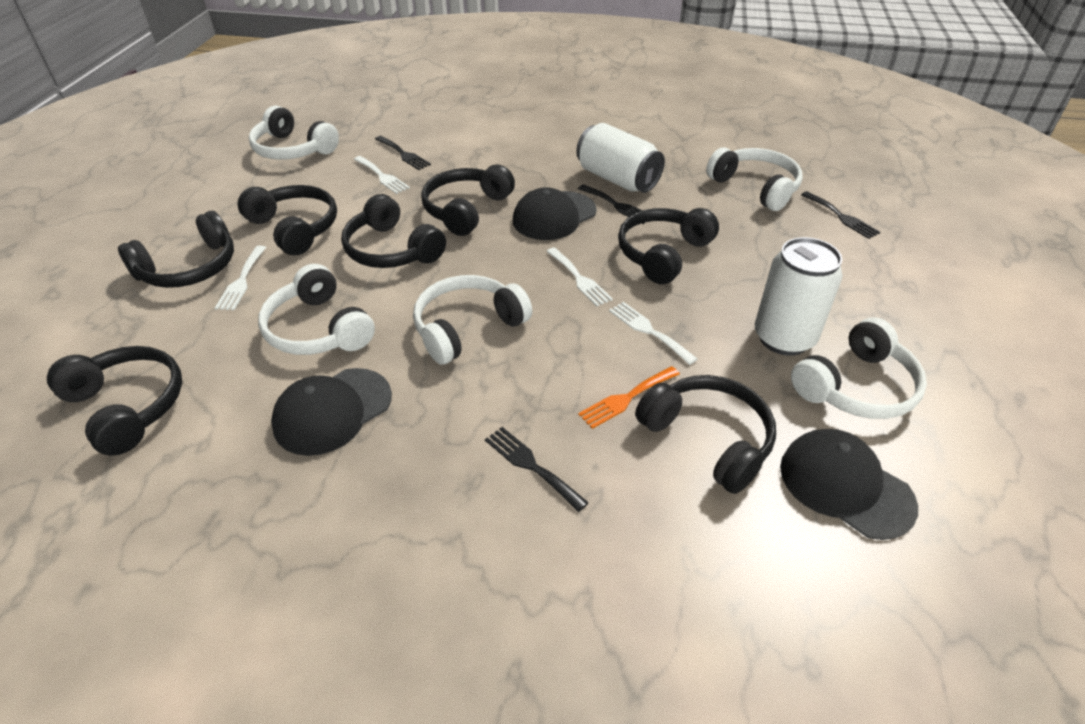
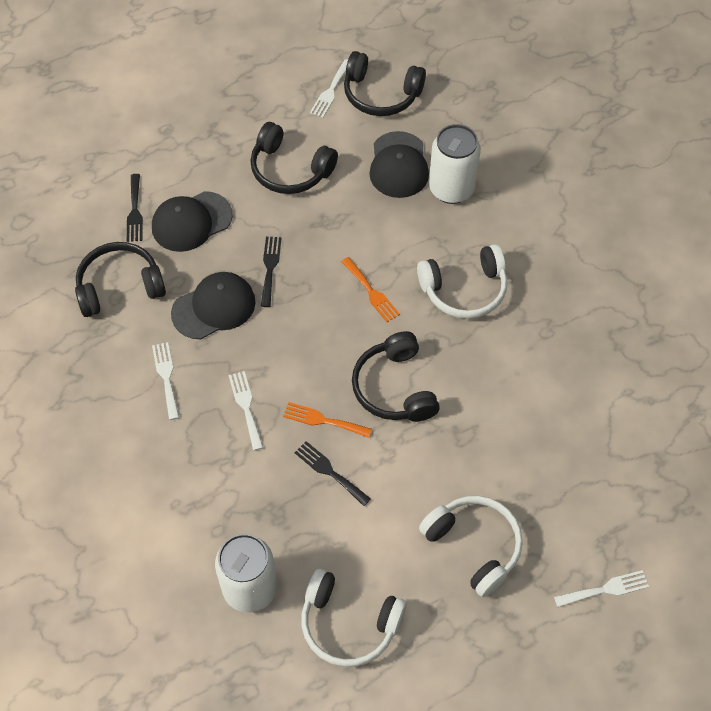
black fork: [375,136,431,170] [485,427,589,512] [578,184,644,224] [801,191,880,239] = 4 -> [127,174,143,242] [261,236,282,307] [294,441,371,506] = 3
black headphones: [47,346,182,456] [118,211,234,288] [238,185,337,255] [341,194,446,268] [421,164,515,236] [618,208,719,284] [635,375,776,494] = 7 -> [75,242,166,317] [250,122,338,194] [344,51,426,116] [352,331,440,422] = 4
orange fork: [578,366,680,429] = 1 -> [283,402,372,438] [341,257,400,322] = 2
white headphones: [249,106,339,160] [258,264,375,355] [413,275,532,364] [706,148,803,211] [791,318,927,419] = 5 -> [301,569,407,667] [417,244,507,319] [419,496,523,597] = 3

